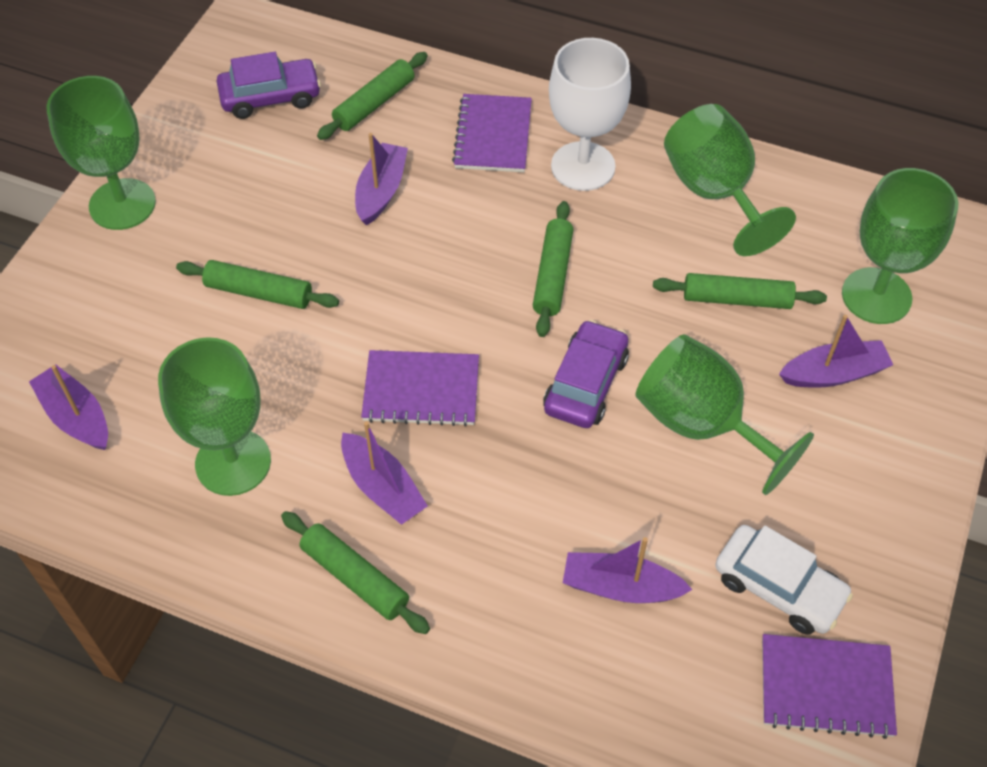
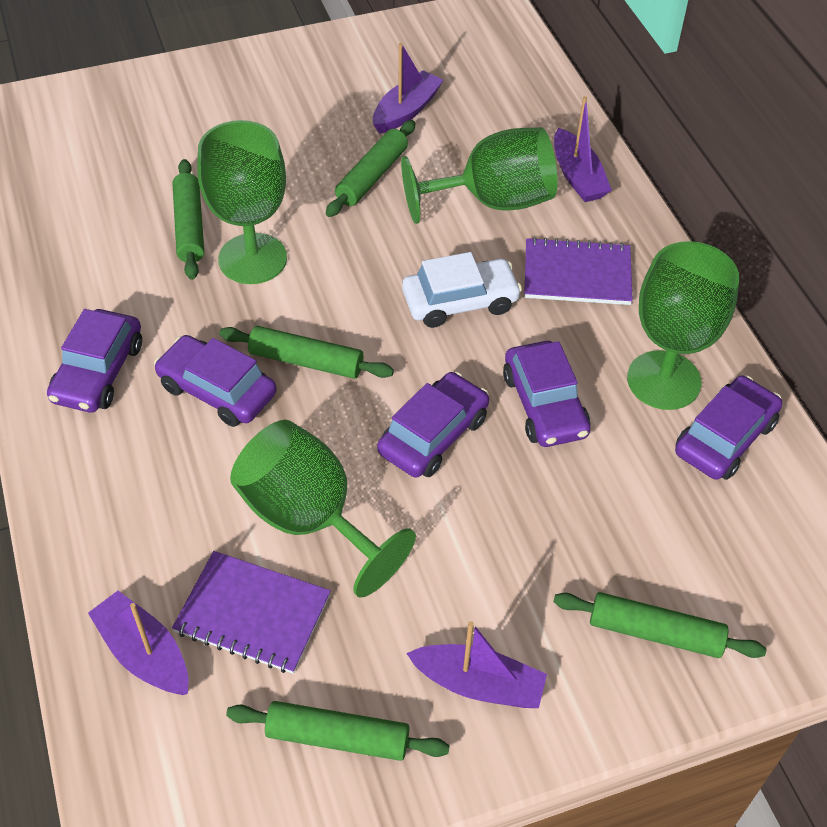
green goblet: [46,76,156,230] [158,337,271,496] [636,334,814,495] [664,104,796,256] [842,168,959,324] = 5 -> [197,120,287,284] [230,420,416,598] [401,127,558,224] [627,241,739,410] = 4
purple boat: [29,364,108,450] [341,421,428,525] [355,133,408,226] [563,537,693,603] [779,315,893,388] = 5 -> [88,591,189,695] [373,43,444,134] [406,621,547,708] [554,96,612,202] = 4
purple car: [217,52,321,119] [543,320,629,428] = 2 -> [47,309,142,412] [154,335,277,427] [377,372,489,478] [503,341,590,447] [675,376,782,480] = 5
purple notebook: [361,350,479,427] [452,94,532,172] [762,634,897,739] = 3 -> [172,551,331,674] [524,237,633,305] = 2
white goblet: [549,38,631,191] = 1 -> none = 0

